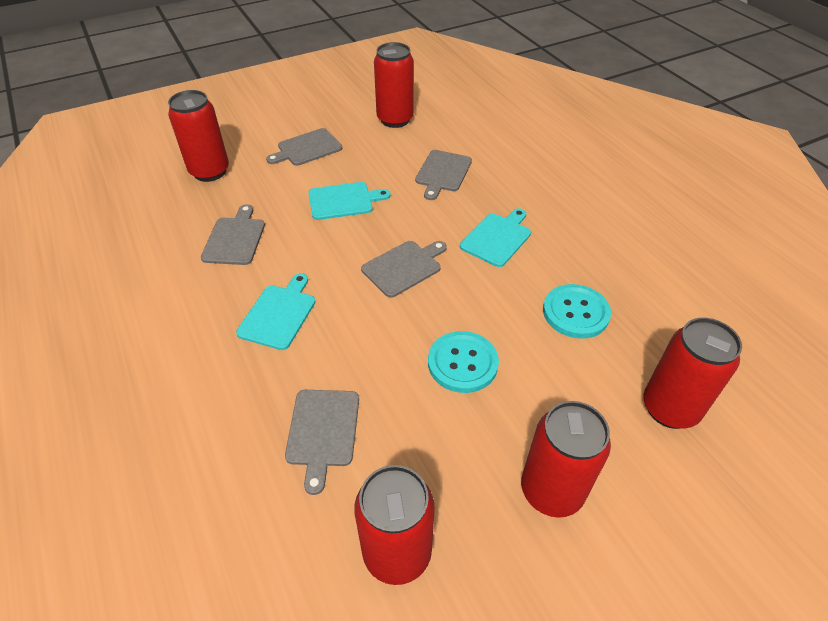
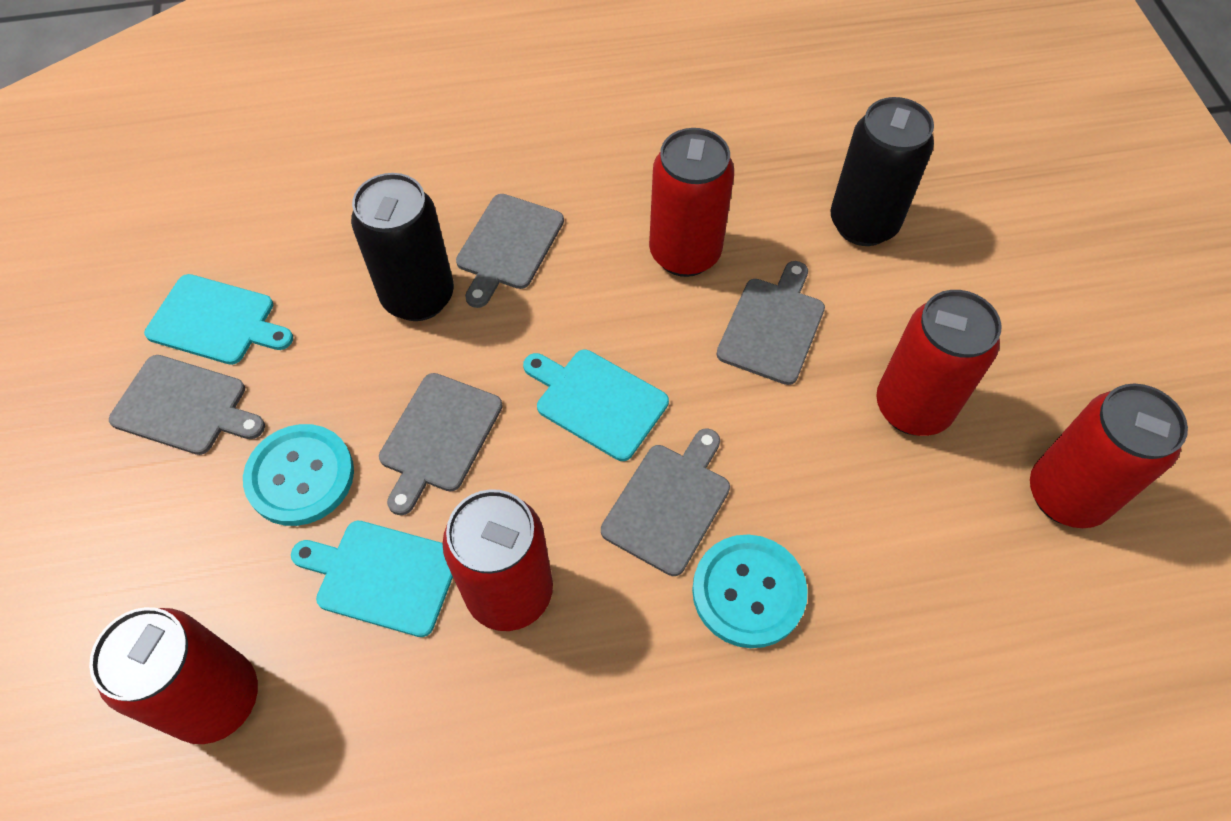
black can: none = 0 -> [351,173,454,321] [831,97,934,246] = 2

